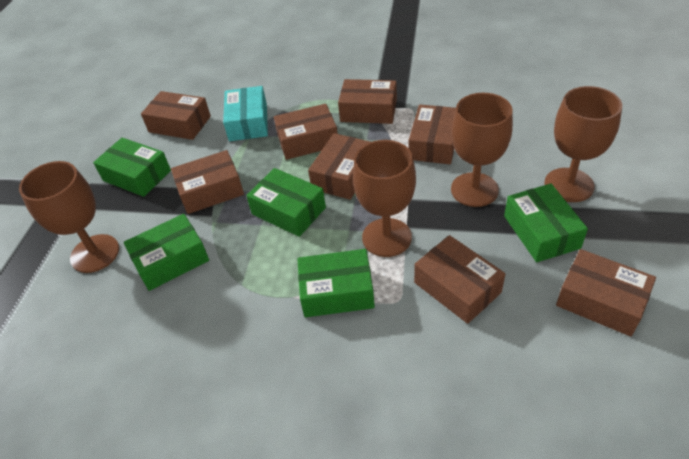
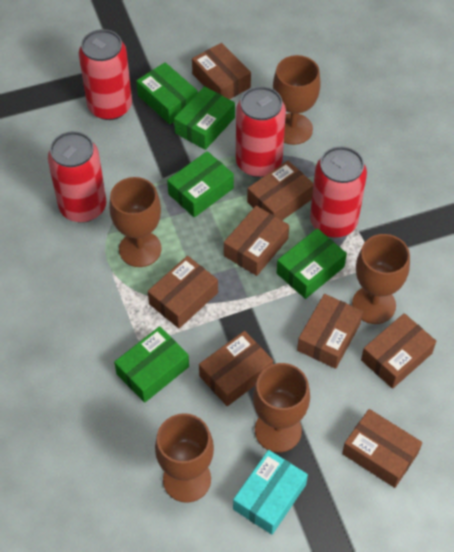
brown goblet: [19,161,119,273] [353,140,416,257] [451,93,513,207] [544,86,622,202] = 4 -> [109,177,162,267] [155,413,214,503] [253,363,310,453] [273,55,321,145] [352,234,410,324] = 5
red can: none = 0 -> [48,131,106,223] [79,29,132,120] [236,86,286,177] [310,146,367,238] = 4

